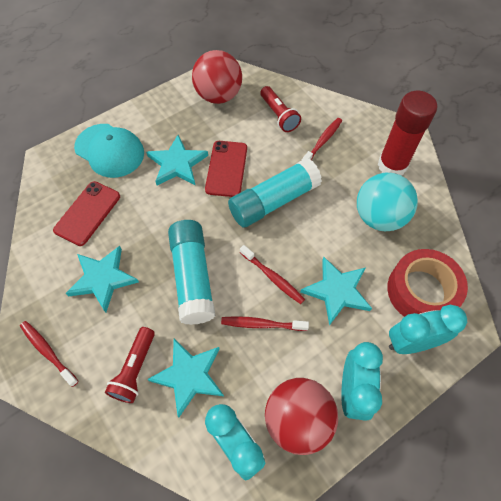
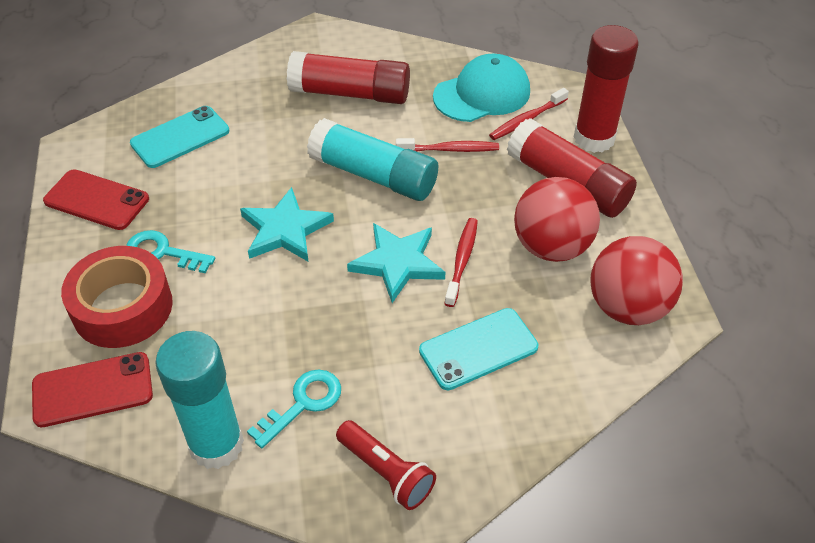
red flashlight: [105,327,155,403] [260,86,301,132] = 2 -> [336,420,436,510] = 1
red glue stick: [378,91,437,175] = 1 -> [287,51,410,104] [507,118,637,218] [574,25,639,153] = 3
red toothbrush: [20,321,79,387] [221,316,309,331] [240,245,305,304] [302,118,342,160] = 4 -> [396,138,499,152] [445,218,478,307] [489,88,569,140] = 3
turquoise ball: [357,173,418,231] = 1 -> none = 0
turquoise clock: [205,404,266,481] [341,342,383,421] [389,305,467,354] = 3 -> none = 0
turquoise key: none = 0 -> [126,230,215,273] [247,369,341,448] = 2
turquoise phone: none = 0 -> [130,106,229,168] [419,308,538,390] = 2
turquoise star: [66,246,139,312] [146,135,208,186] [147,339,224,417] [301,257,372,326] = 4 -> [240,187,334,262] [347,223,445,303] = 2

